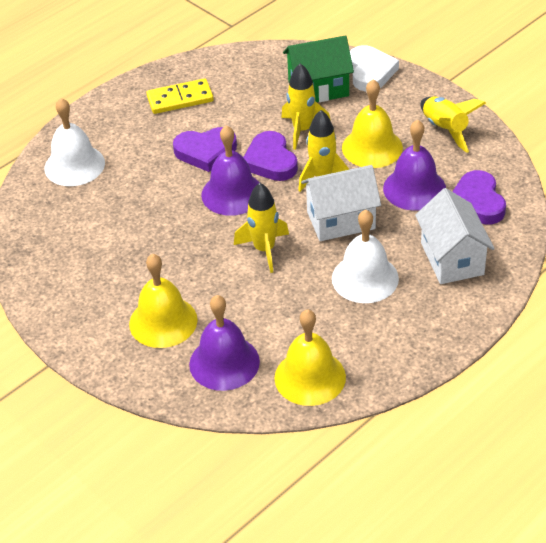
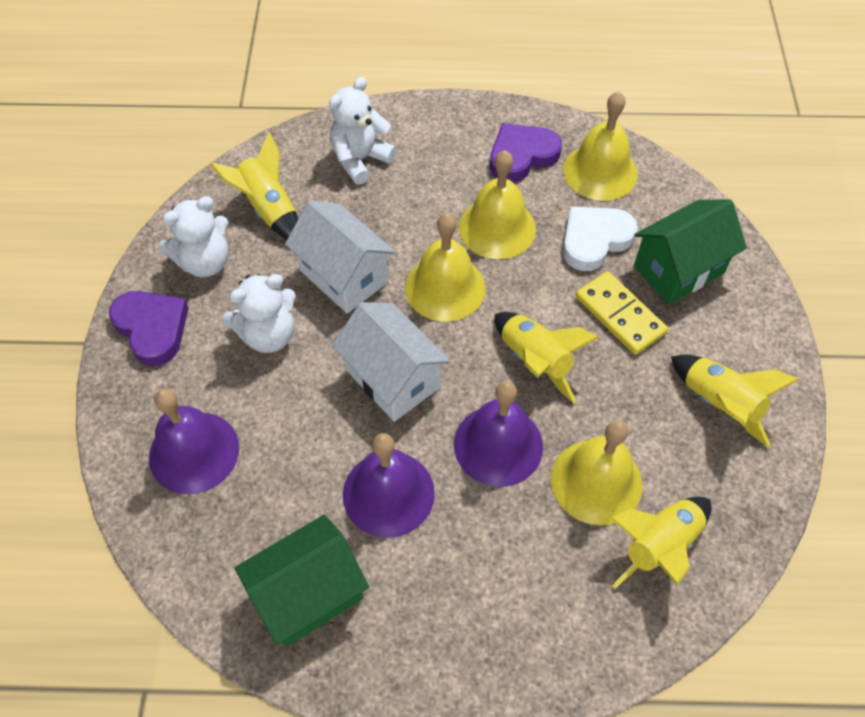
green house: [283,35,354,102] = 1 -> [235,515,369,647] [634,200,747,304] = 2
purple heart: [173,127,237,172] [243,131,298,181] [452,170,506,225] = 3 -> [109,291,189,366] [490,123,562,183] = 2
white bell: [45,98,105,186] [332,210,399,303] = 2 -> none = 0
white teddy bear: none = 0 -> [158,196,229,277] [222,274,296,353] [329,77,397,185] = 3
yellow bell: [129,254,198,348] [274,309,346,406] [342,79,403,168] = 3 -> [405,213,485,322] [459,150,536,259] [551,421,642,525] [563,91,638,201] = 4

